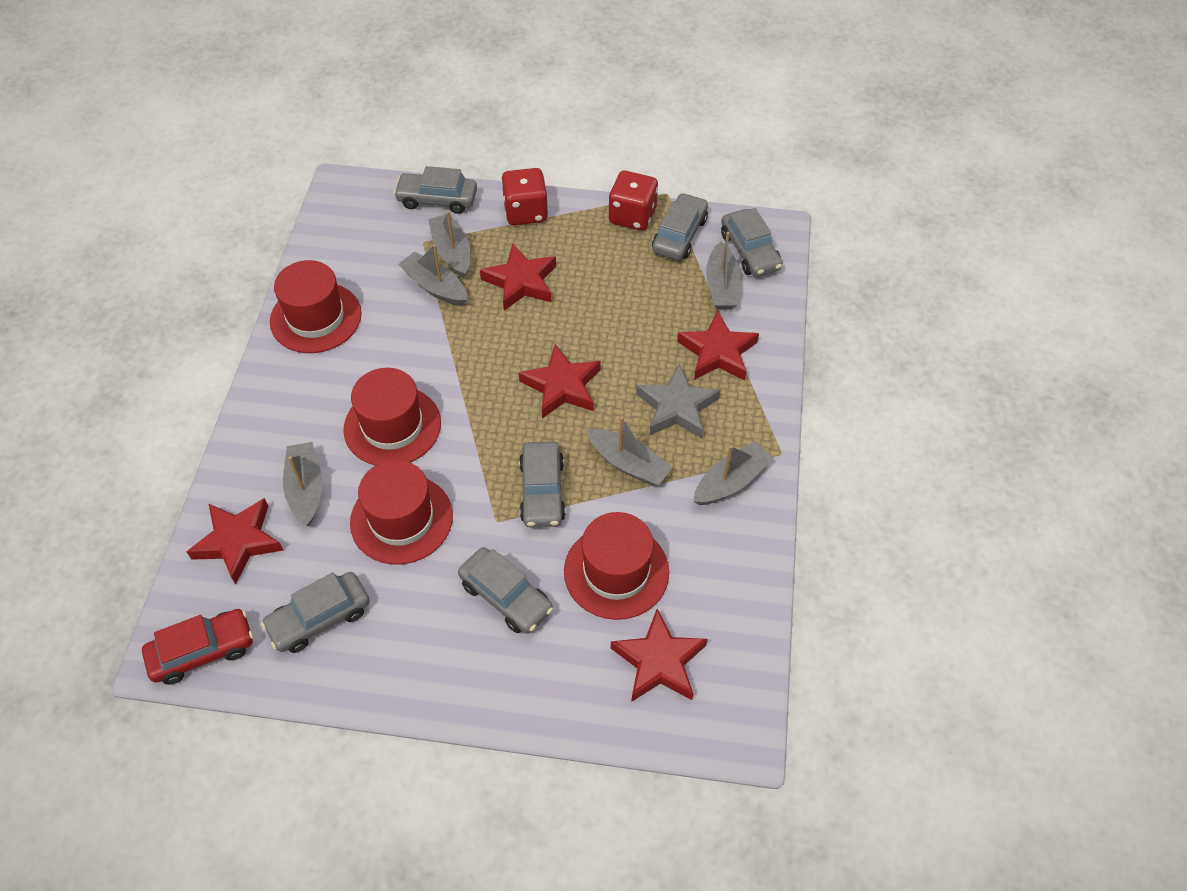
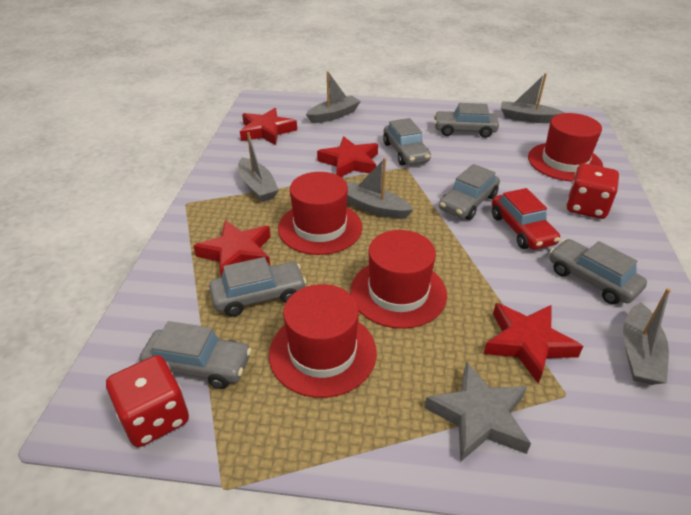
grey boat: [283,442,322,526] [398,244,468,306] [428,211,470,278] [587,416,673,486] [693,441,773,505] [706,232,741,309] = 6 -> [238,132,279,202] [306,71,361,123] [347,158,414,219] [501,73,565,123] [623,288,671,385] = 5
red star: [187,498,283,584] [480,243,556,311] [519,344,601,418] [611,609,707,702] [677,311,759,380] = 5 -> [194,220,271,277] [240,108,297,145] [317,136,378,177] [484,303,583,384] = 4

